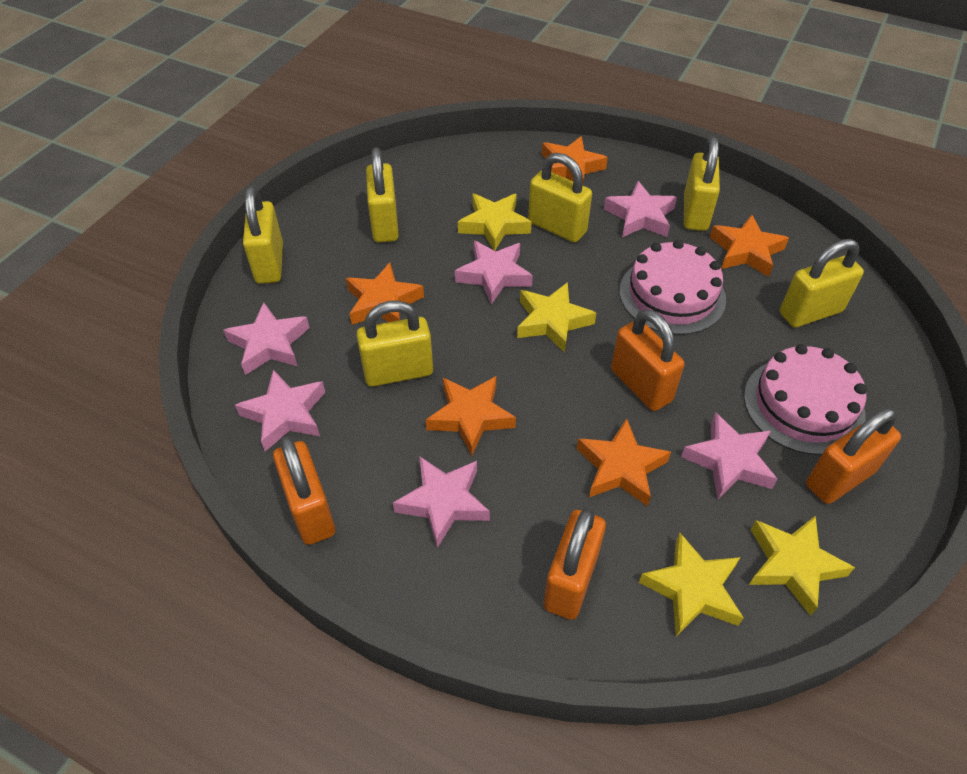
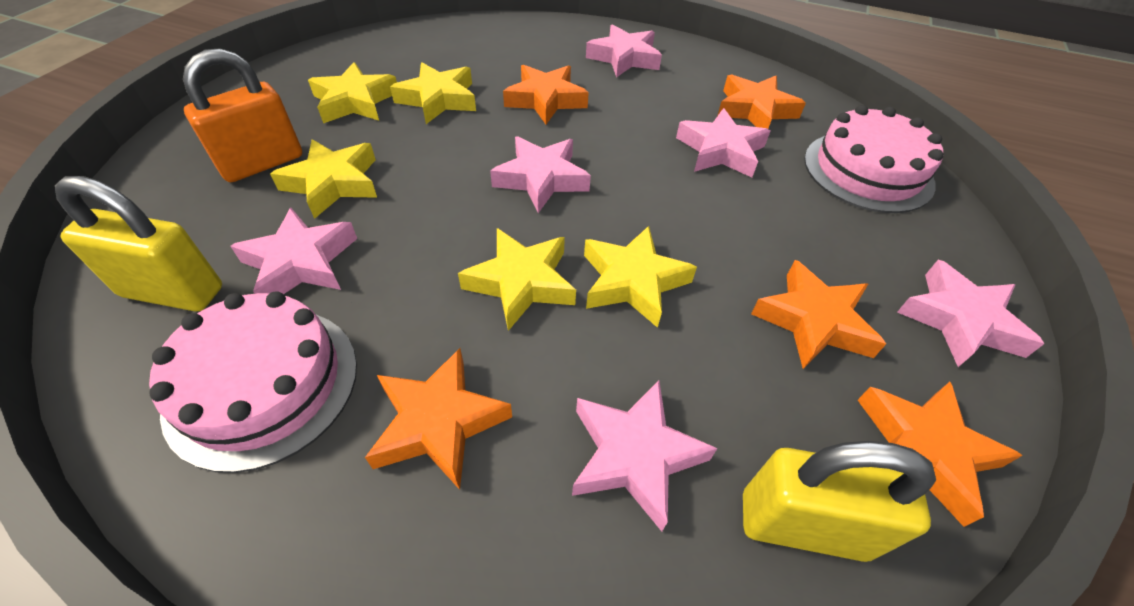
orange padlock: [273,436,335,545] [543,508,606,620] [611,309,684,411] [806,408,901,504] = 4 -> [183,48,302,182] = 1
yellow padlock: [243,186,283,284] [356,300,433,387] [366,147,399,242] [528,153,592,242] [684,137,720,231] [780,239,864,327] = 6 -> [55,176,222,311] [743,441,936,562] = 2
yellow star: [458,194,532,251] [517,282,596,353] [639,533,744,636] [749,515,855,616] = 4 -> [270,139,377,219] [308,62,397,124] [390,63,476,124] [458,228,576,331] [584,226,697,328] = 5

